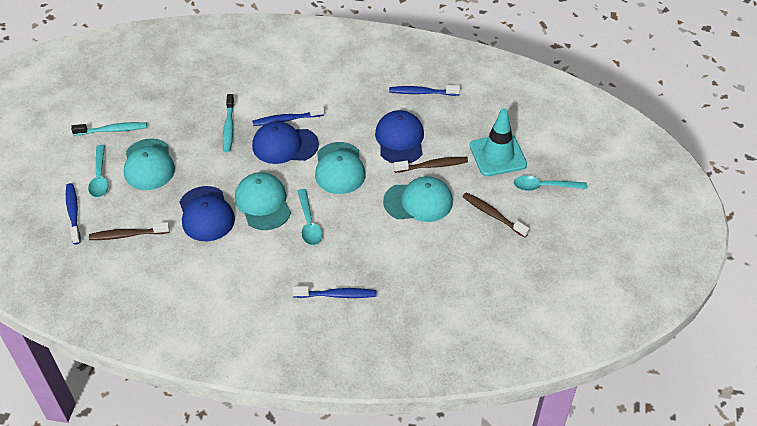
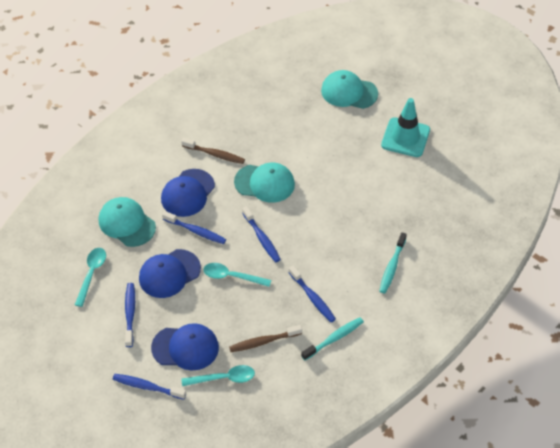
blue toothbrush: [66,183,81,245] [252,106,324,126] [292,286,376,298] [389,85,460,96] = 4 -> [113,374,186,400] [125,283,135,347] [162,211,226,244] [242,206,281,262] [288,266,336,322] = 5
brown toothbrush: [89,222,170,240] [393,157,468,173] [463,192,530,238] = 3 -> [181,138,245,164] [229,325,302,352] = 2
turquoise cap: [124,138,175,190] [235,172,291,230] [315,142,366,194] [383,176,453,222] = 4 -> [99,197,156,247] [234,162,295,203] [321,70,378,109] = 3

